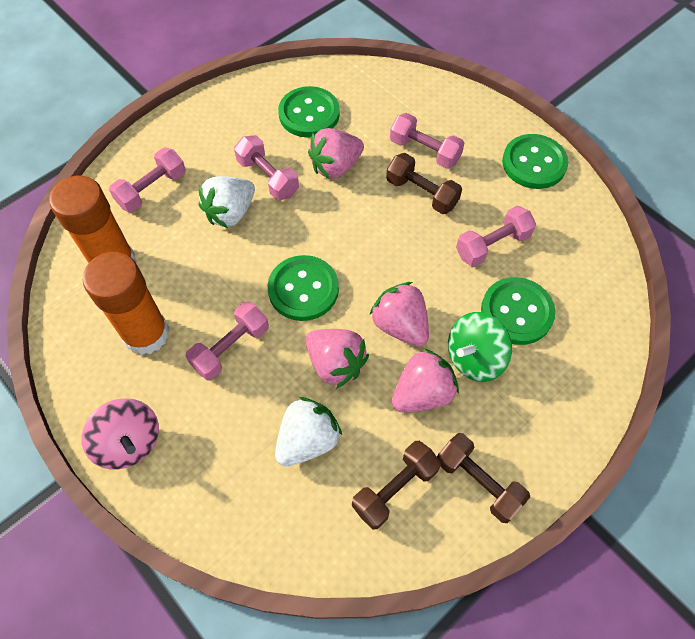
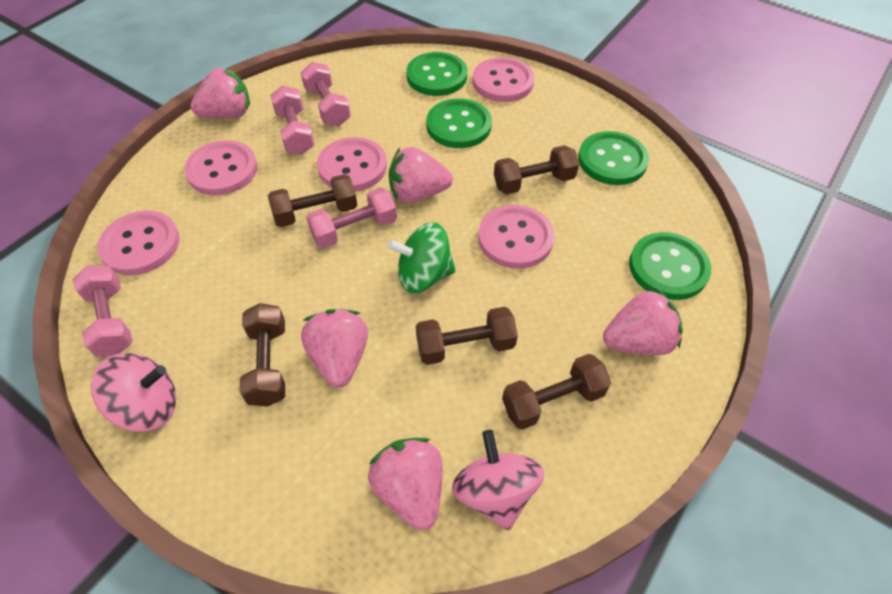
brown dumbbell: [352,441,441,530] [386,153,462,214] [437,433,530,523] = 3 -> [239,303,285,406] [268,174,357,227] [416,307,518,365] [494,145,579,194] [502,354,611,430] = 5
orange glue stick: [49,176,136,263] [83,252,169,355] = 2 -> none = 0
pink button: none = 0 -> [97,211,180,275] [184,140,257,195] [317,137,387,191] [473,57,534,102] [478,205,555,269] = 5
pink dumbbell: [109,148,186,212] [186,302,269,381] [234,135,299,200] [390,113,465,169] [456,206,536,267] = 5 -> [73,265,133,357] [270,85,315,155] [301,62,351,126] [306,187,397,248] = 4
pink spinning top: [81,398,159,469] = 1 -> [91,353,176,432] [452,430,544,530] = 2
pink strawberry: [306,329,369,389] [308,128,364,179] [369,282,429,347] [392,348,459,413] = 4 -> [190,68,250,119] [301,309,368,388] [368,438,443,531] [389,147,453,203] [603,288,683,355] = 5
white strawberry: [199,176,255,228] [275,397,342,466] = 2 -> none = 0

